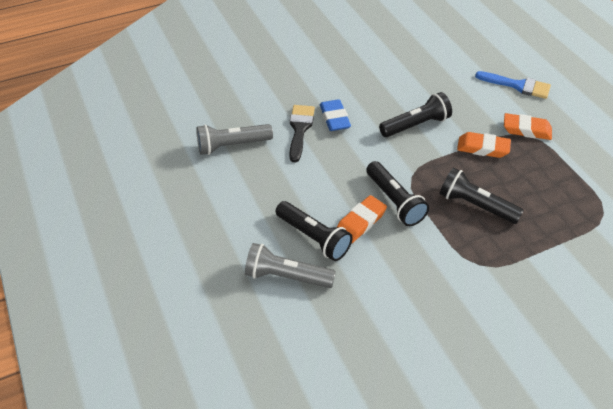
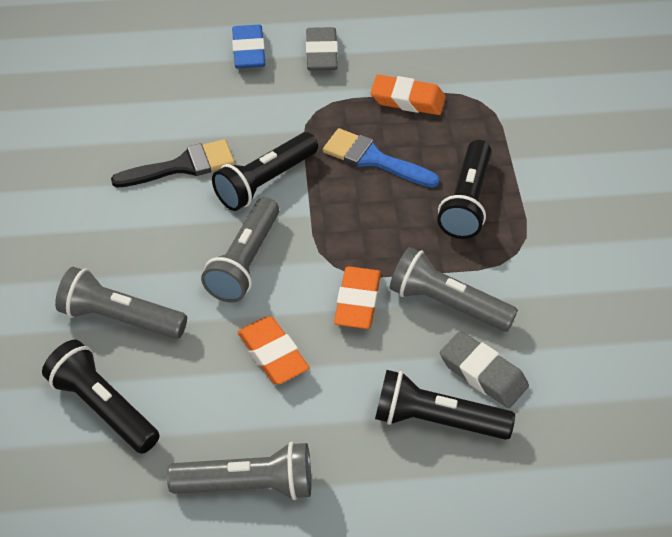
grey eraser: none = 0 -> [306,27,338,71] [440,331,529,408] = 2
grey flashlight: [196,124,273,155] [245,243,336,288] = 2 -> [55,267,187,339] [167,442,311,500] [201,197,279,303] [390,247,518,332] = 4

